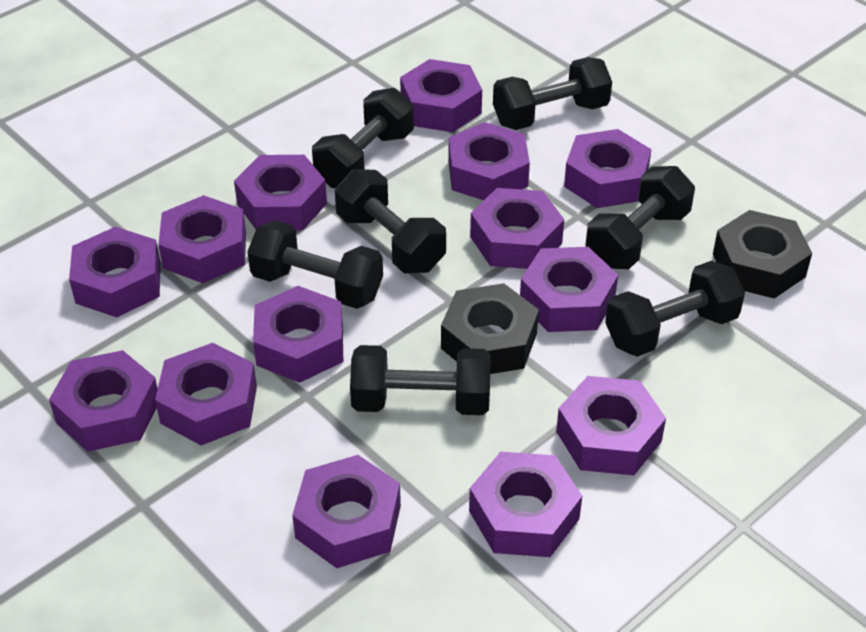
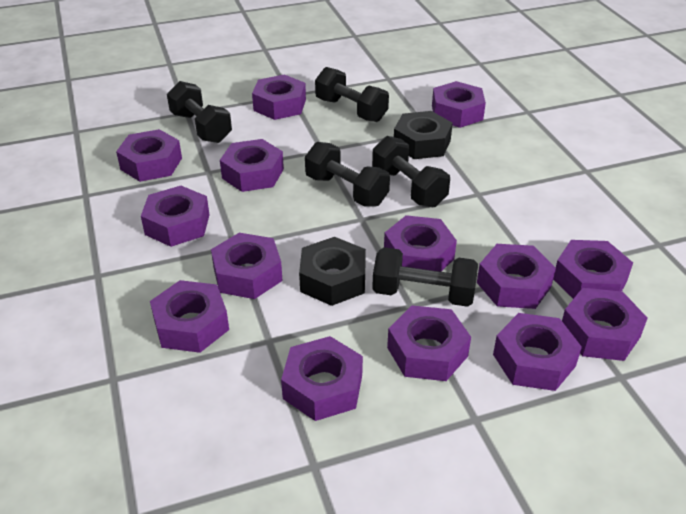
black dumbbell: [247,220,383,309] [312,88,414,188] [335,169,446,273] [350,345,491,415] [493,57,612,130] [585,166,695,269] [605,261,745,357] = 7 -> [167,81,232,143] [305,142,390,206] [315,67,389,122] [372,136,450,207] [372,247,478,307] = 5

